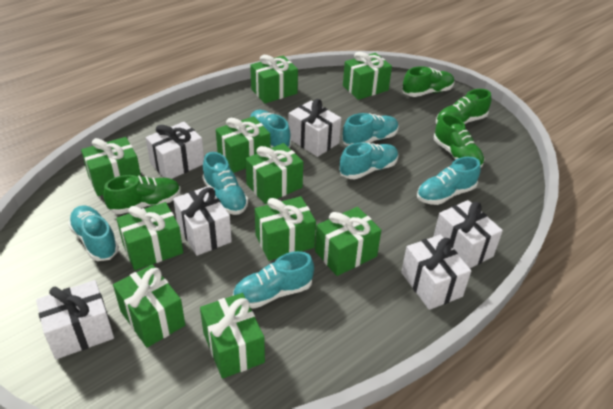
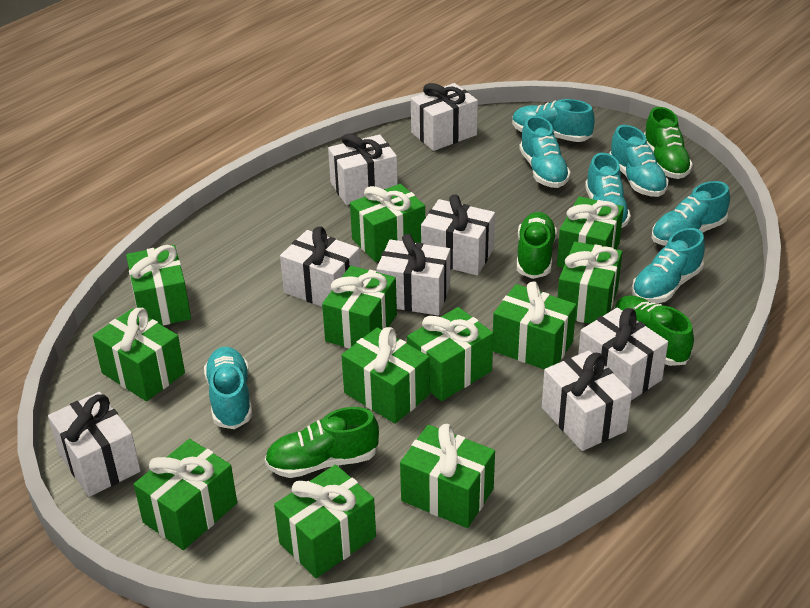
green gift: [81,137,141,196] [113,264,185,348] [116,202,183,270] [200,293,265,379] [216,116,270,173] [245,143,303,204] [250,55,298,103] [255,196,316,261] [315,207,381,276] [343,52,392,100] = 10 -> [93,308,185,401] [126,245,191,325] [134,439,237,550] [274,464,376,578] [322,266,397,349] [341,327,430,424] [350,184,425,262] [400,424,495,528] [407,307,493,401] [493,281,576,369] [557,196,624,268] [557,242,622,324] = 12
white gift: [36,280,114,359] [146,122,204,179] [173,186,232,256] [288,99,341,157] [401,235,471,310] [433,200,503,268] = 6 -> [48,392,141,497] [280,226,360,307] [328,133,398,205] [376,234,450,316] [411,83,478,151] [421,194,495,275] [542,351,632,451] [578,308,668,400] = 8

